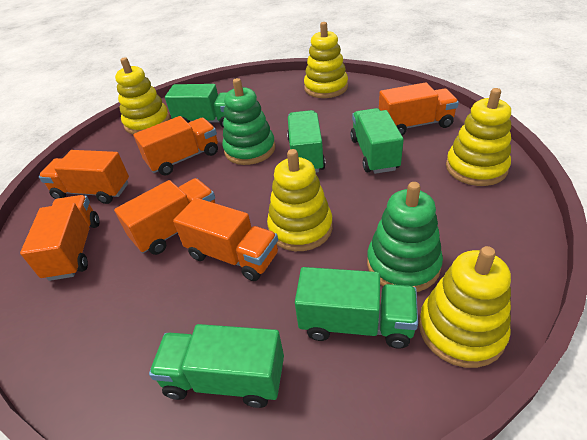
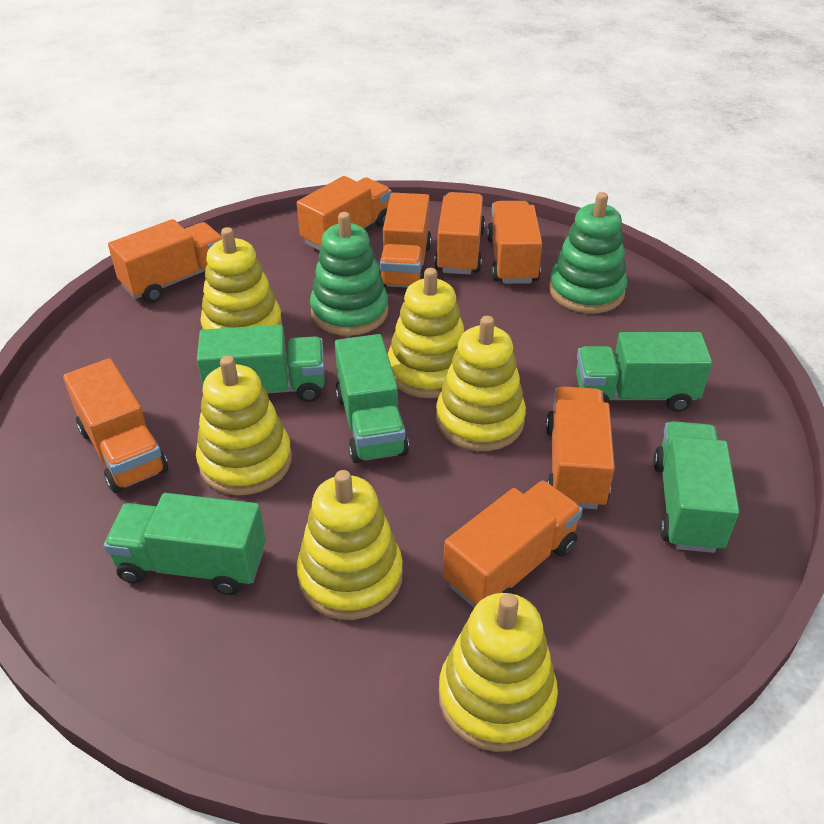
orange truck: [20,195,100,281] [39,150,129,204] [114,178,215,255] [133,116,218,175] [173,198,278,281] [379,82,459,136] = 6 -> [63,358,168,493] [108,219,222,303] [297,176,392,251] [379,193,432,288] [434,192,485,275] [443,480,583,608] [487,201,542,284] [546,386,615,509] = 8
yellow stacking toy: [115,57,170,134] [267,149,333,251] [304,22,348,98] [419,246,511,368] [446,88,511,186] = 5 -> [196,356,292,495] [200,227,283,329] [297,470,403,620] [388,268,464,398] [436,316,526,451] [439,593,558,752] = 6

